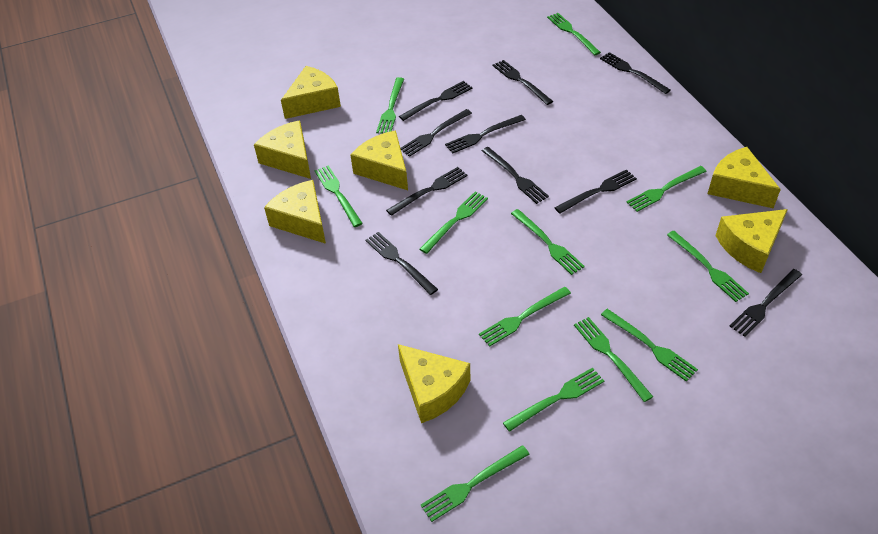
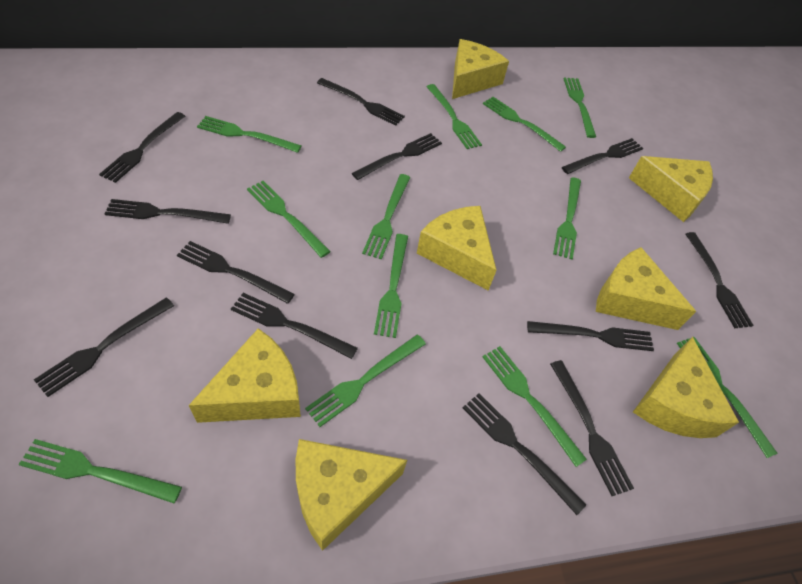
black fork: [365,232,438,295] [386,167,468,216] [399,81,472,121] [400,109,472,157] [445,115,526,154] [482,147,549,204] [493,60,553,105] [555,169,637,214] [600,52,671,94] [729,269,802,337] = 10 -> [34,297,174,397] [99,112,185,183] [105,199,231,224] [177,241,295,304] [231,293,358,359] [317,78,405,126] [352,133,442,180] [463,393,586,515] [527,321,654,351] [550,360,634,496] [562,138,643,174] [686,232,754,328] = 12

